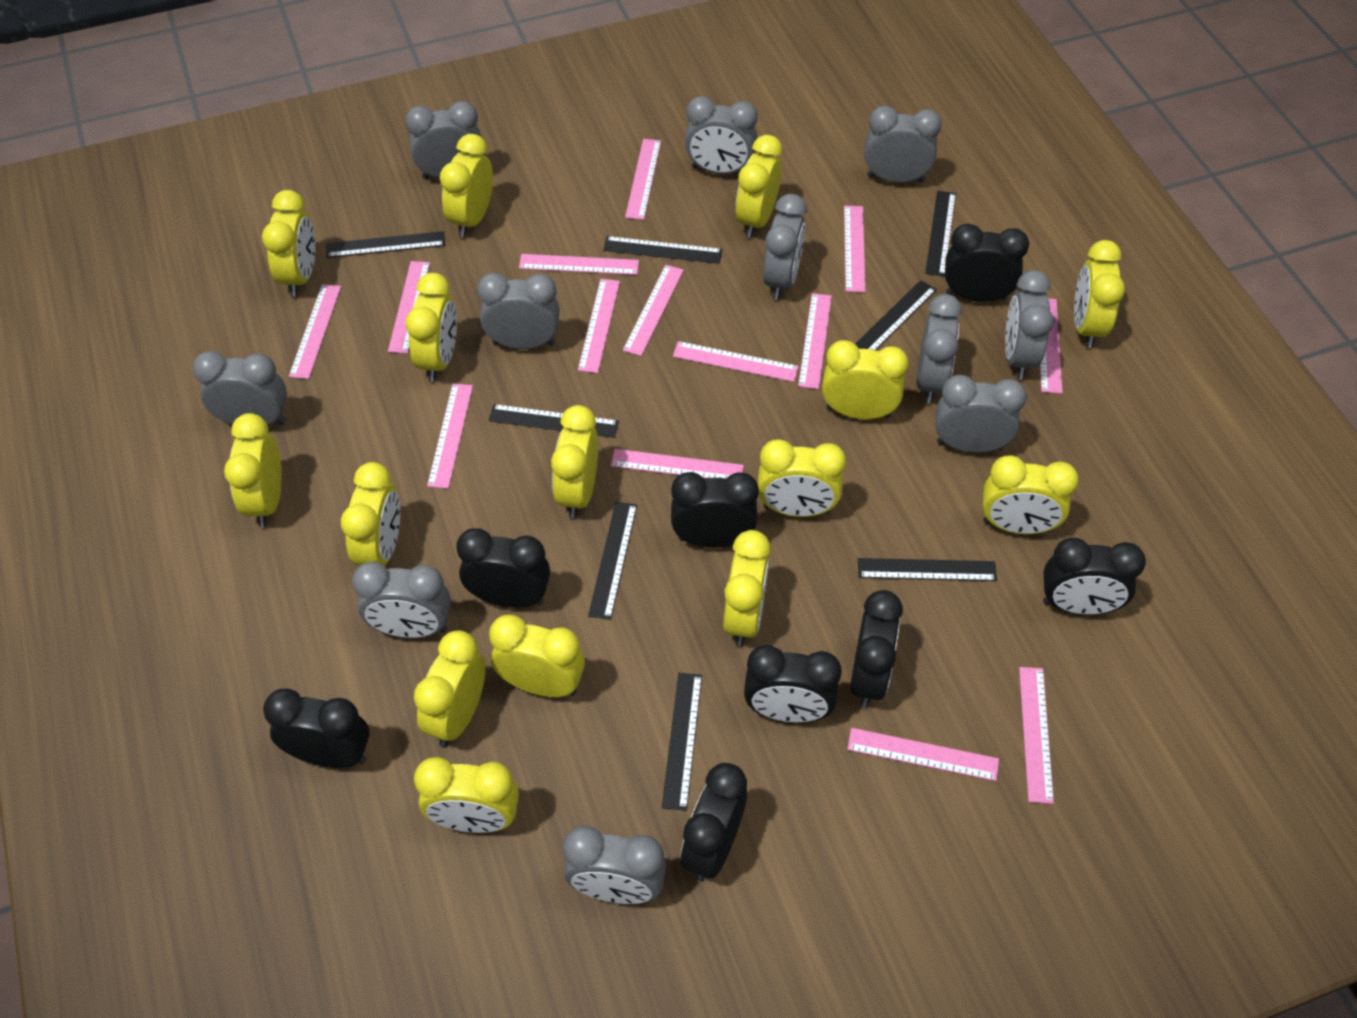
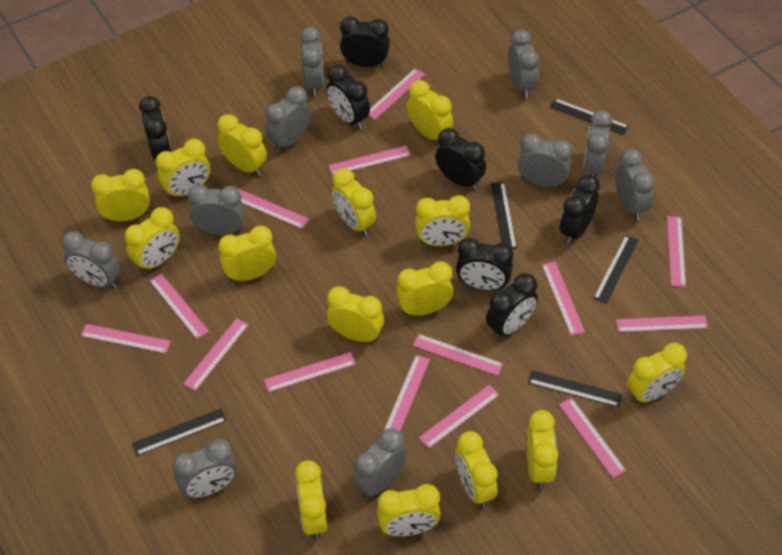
black clock: [263,688,370,768] [456,528,550,608] [671,472,759,548] [681,763,747,881] [744,645,842,723] [850,590,903,708] [945,223,1029,302] [1043,538,1146,615] = 8 -> [139,96,172,160] [326,65,370,130] [340,16,390,67] [435,128,486,190] [456,238,513,291] [486,273,538,339] [559,174,600,244] = 7
black ruler: [326,231,445,258] [489,404,619,438] [588,502,637,620] [603,236,722,264] [662,673,702,811] [855,280,937,350] [858,558,997,581] [925,191,956,276] = 8 -> [132,408,227,456] [491,182,517,249] [528,370,622,407] [550,98,629,135] [593,235,639,304] = 5
grey clock: [193,351,287,426] [352,562,451,638] [405,101,481,179] [477,273,560,349] [563,826,666,904] [685,96,757,174] [763,194,807,300] [865,106,942,183] [916,294,962,403] [936,375,1027,453] [1005,270,1054,379] = 11 -> [62,231,120,288] [172,439,237,498] [187,185,245,235] [265,86,311,152] [300,27,324,96] [352,428,407,499] [508,29,539,99] [518,133,573,188] [583,110,612,176] [615,149,655,221] = 10

